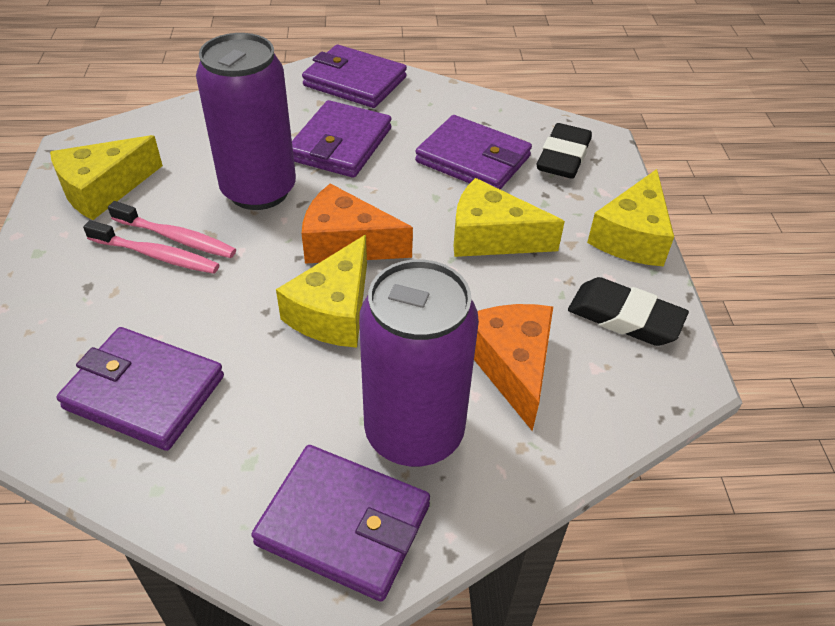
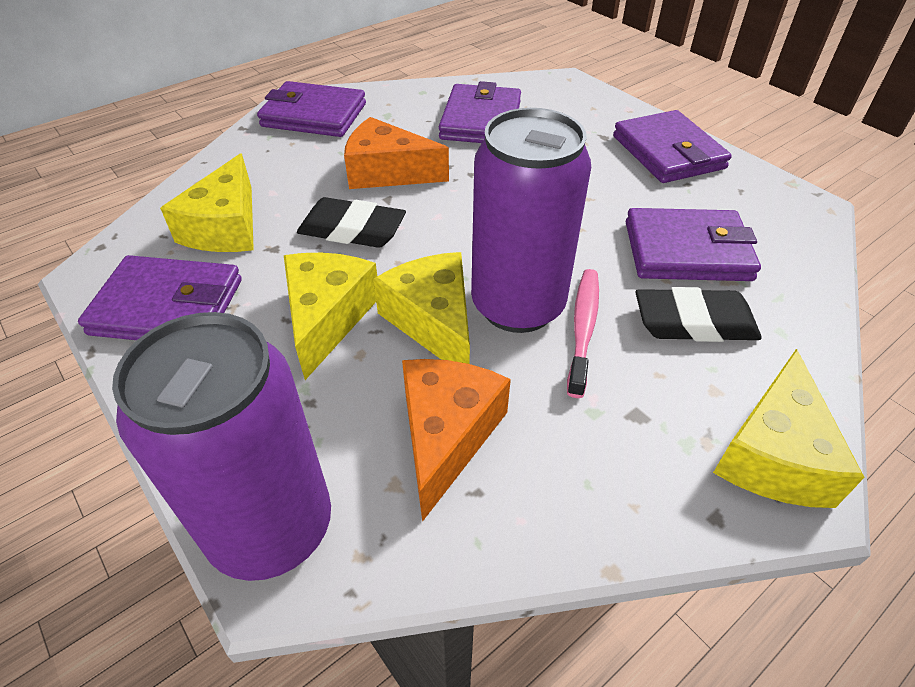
pink toothbrush: [83,220,219,274] [108,201,236,258] = 2 -> [567,269,599,398] = 1

